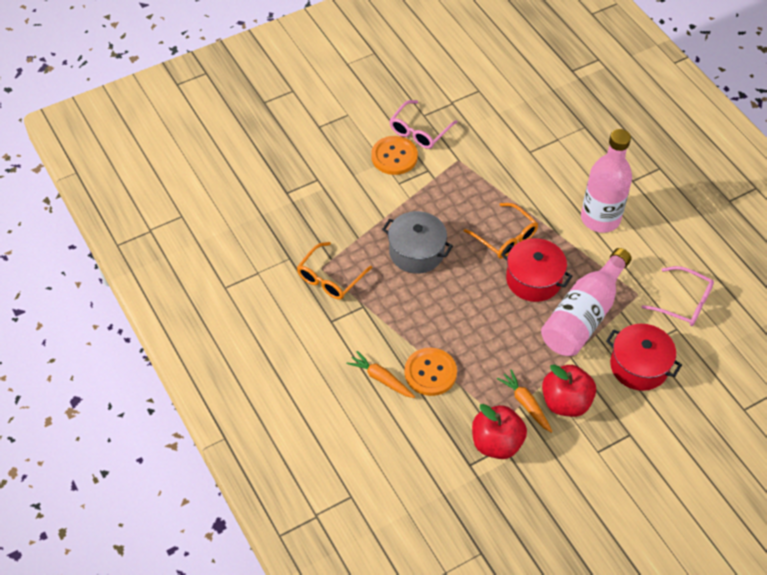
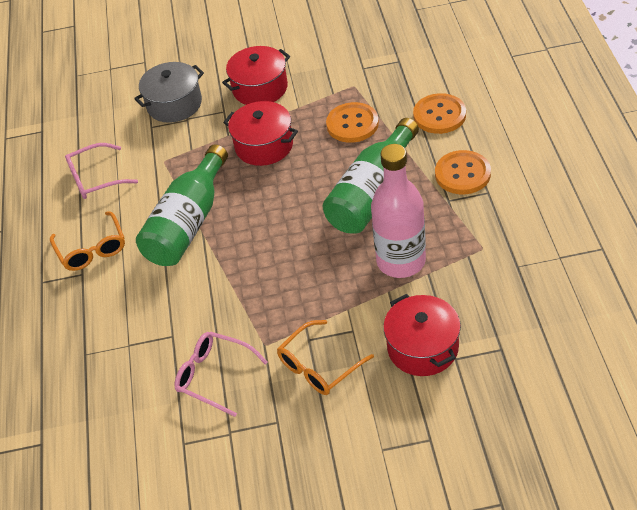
green bottle: none = 0 -> [136,144,228,266] [322,118,419,234] = 2
orange button: [371,136,418,175] [404,348,457,396] = 2 -> [326,102,379,143] [413,93,466,134] [435,150,491,194] = 3
orange carrot: [346,351,415,398] [497,369,552,433] = 2 -> none = 0
pink bottle: [541,248,632,356] [581,129,632,233] = 2 -> [371,144,426,278] = 1
red apple: [472,404,527,459] [542,364,596,417] = 2 -> none = 0
red pot: [501,238,572,302] [606,324,682,391] = 2 -> [222,46,290,105] [223,101,298,166] [383,294,461,376] = 3

